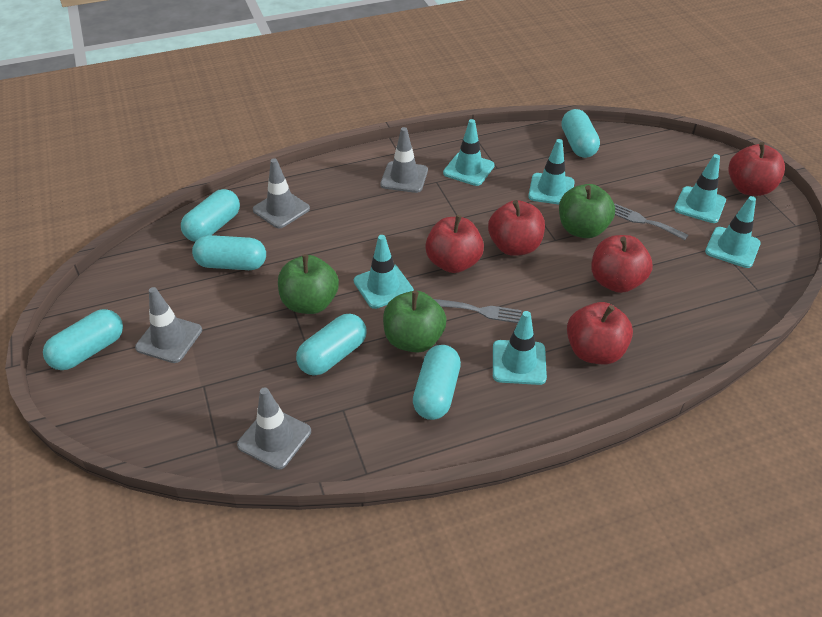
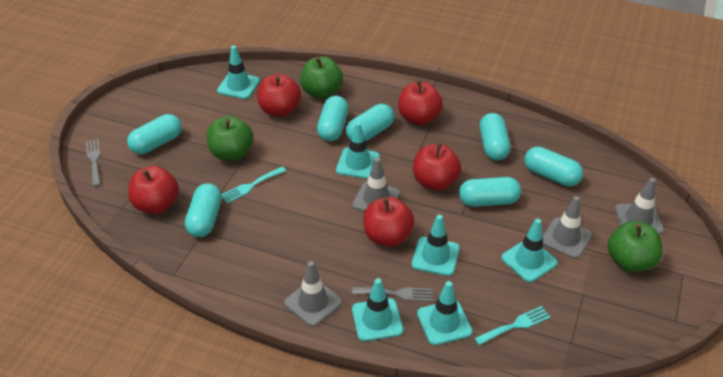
turquoise capsule: [43,309,123,370] [181,189,240,242] [192,235,266,270] [296,313,366,376] [413,345,461,420] [561,109,600,158] = 6 -> [127,114,182,154] [185,183,222,237] [317,96,348,141] [346,104,394,141] [459,177,521,207] [480,113,511,161] [524,147,583,187] = 7
turquoise fork: none = 0 -> [222,166,286,203] [474,306,550,345] = 2

